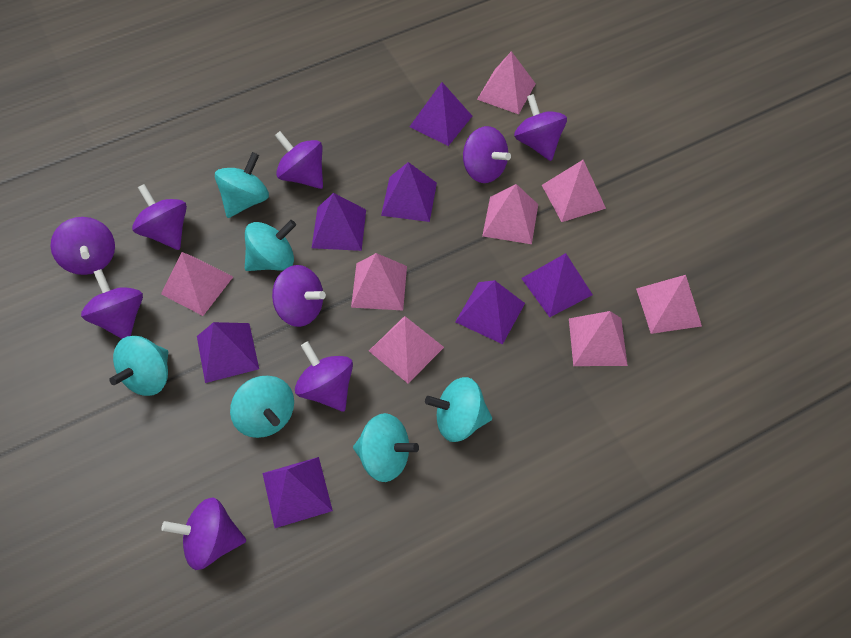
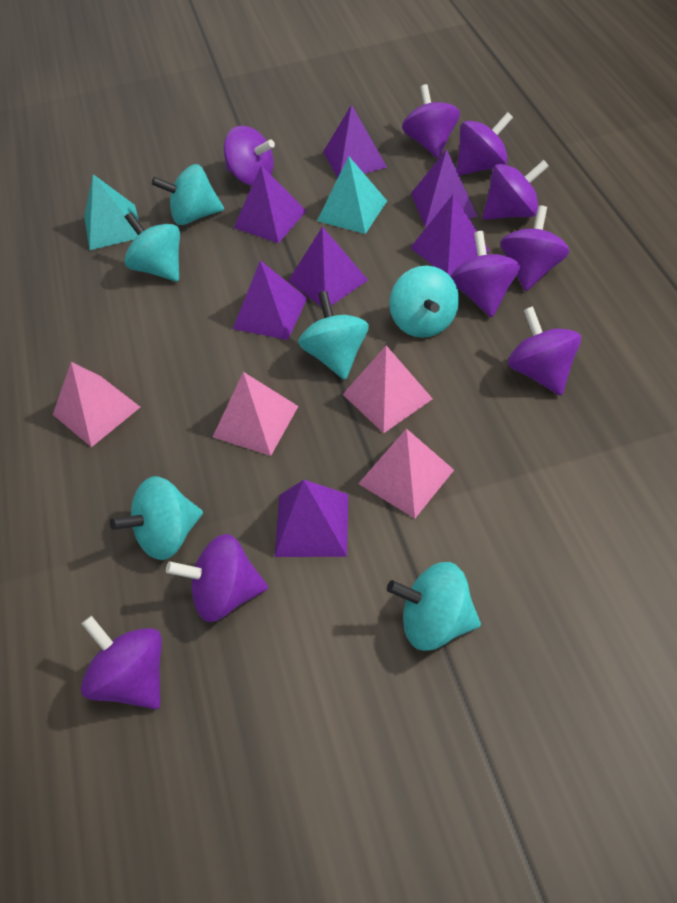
pink pyramid: [161,252,233,316] [351,253,407,310] [369,316,444,383] [477,51,536,114] [482,184,538,244] [542,160,606,222] [569,311,628,366] [636,275,702,334] = 8 -> [53,362,140,447] [213,372,298,456] [343,346,433,433] [358,429,454,518] = 4
turquoise pyramid: none = 0 -> [84,174,139,250] [317,156,387,234] = 2

